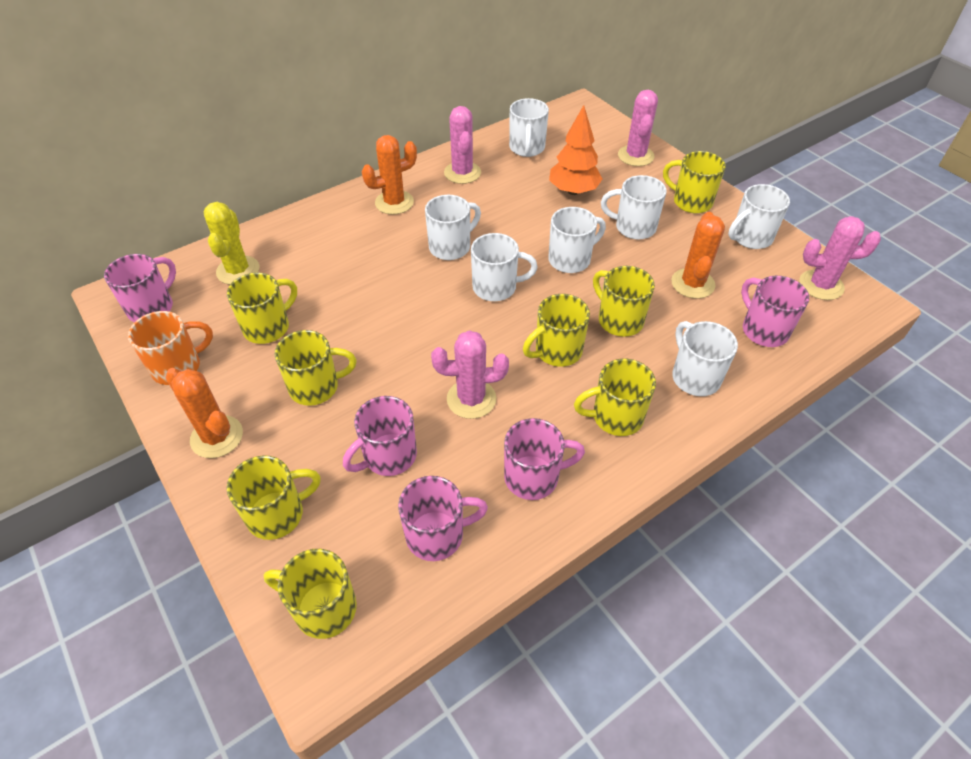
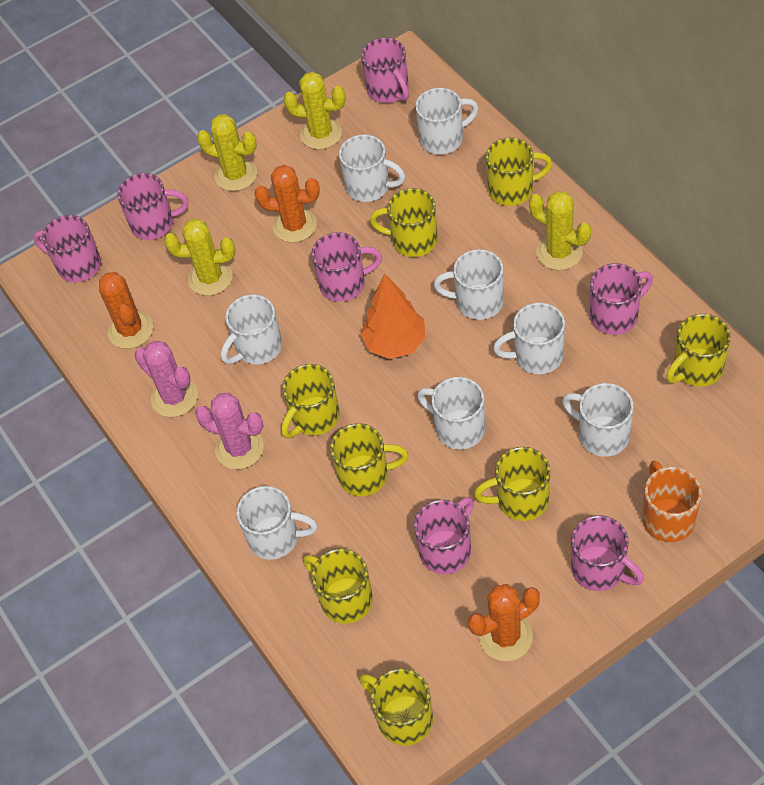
pink cactus: [431,330,509,419] [444,106,481,184] [618,90,658,166] [799,216,881,300] = 4 -> [135,341,198,417] [195,393,263,470] = 2
pink mug: [104,254,176,322] [343,396,417,476] [398,476,488,561] [504,418,585,500] [741,276,809,347] = 5 -> [33,215,101,282] [117,173,188,240] [312,232,382,302] [361,38,409,103] [414,497,474,574] [571,515,644,591] [590,263,653,335] = 7
white mug: [425,195,481,260] [471,233,538,301] [509,98,549,157] [548,207,606,273] [601,175,667,240] [672,321,738,396] [728,184,790,249] = 7 -> [221,294,282,365] [236,486,317,560] [339,134,405,202] [415,88,478,155] [417,377,485,450] [434,249,504,320] [493,302,565,374] [562,383,634,457] = 8
yellow cactus: [204,202,260,285] = 1 -> [164,218,235,296] [197,114,257,191] [284,72,346,149] [529,191,591,270] = 4

